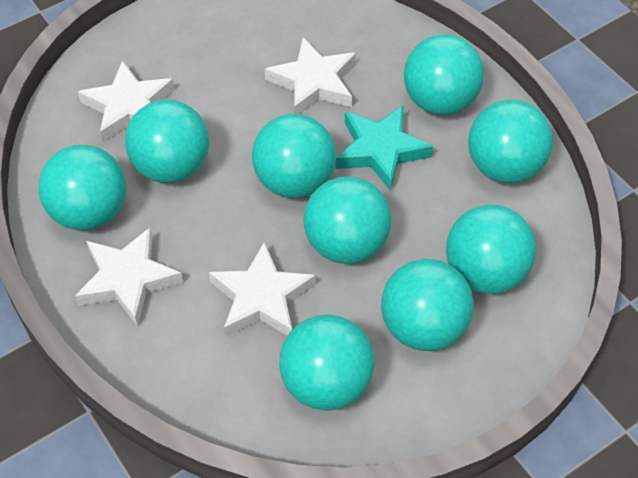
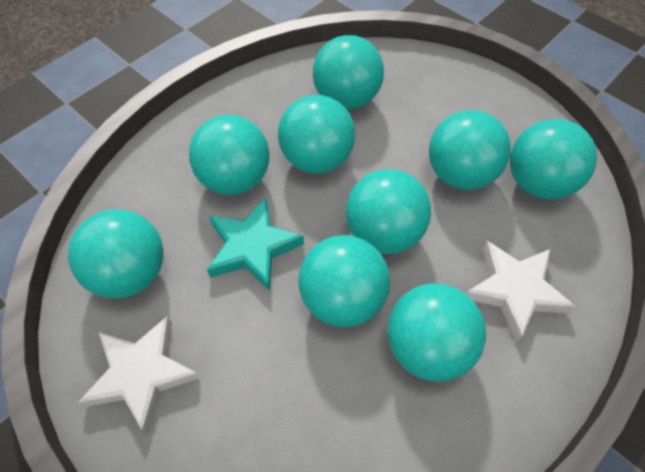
white star: [75,228,183,326] [78,60,174,142] [209,242,316,337] [265,37,356,114] = 4 -> [79,316,200,434] [466,241,576,342] = 2

